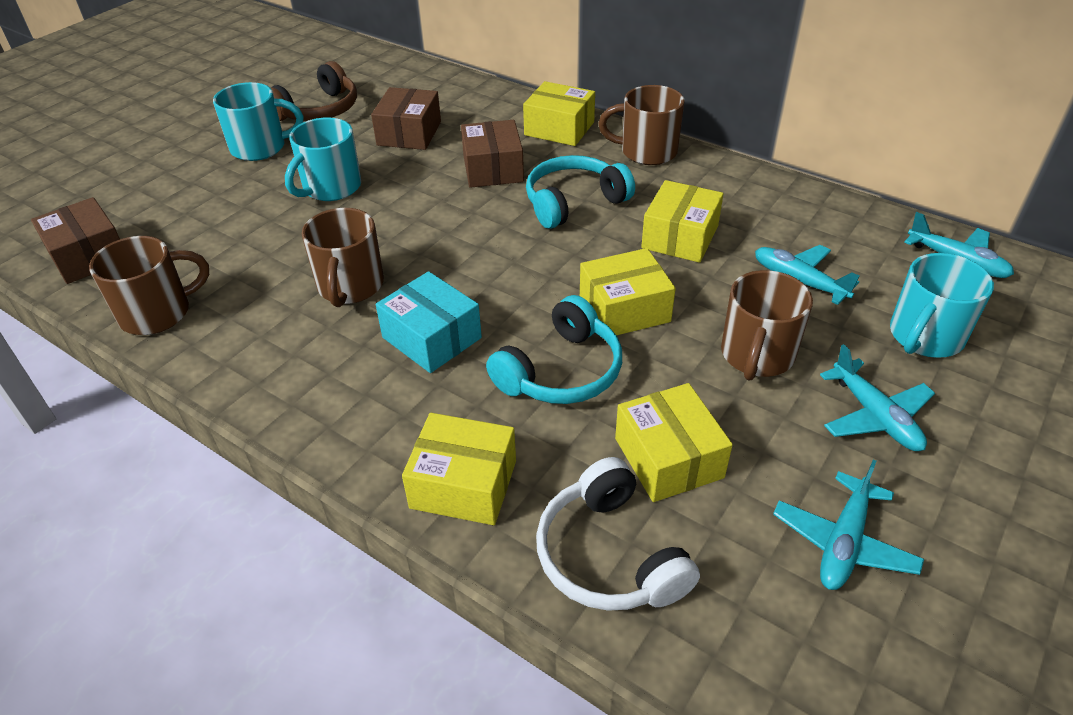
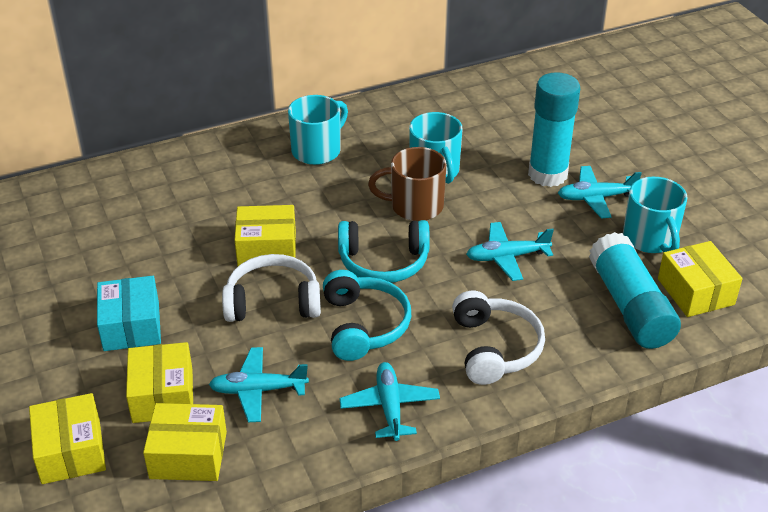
brown box: [31,197,120,284] [371,87,441,150] [461,120,524,188] = 3 -> none = 0
brown headphones: [270,61,357,121] = 1 -> none = 0
brown mug: [89,236,209,335] [302,208,384,307] [598,85,685,165] [721,270,813,381] = 4 -> [368,147,447,221] = 1
turquoise glue stick: none = 0 -> [528,72,580,187] [589,232,681,349] = 2
white headphones: [536,457,700,611] = 1 -> [222,254,321,322] [452,291,545,385] = 2

